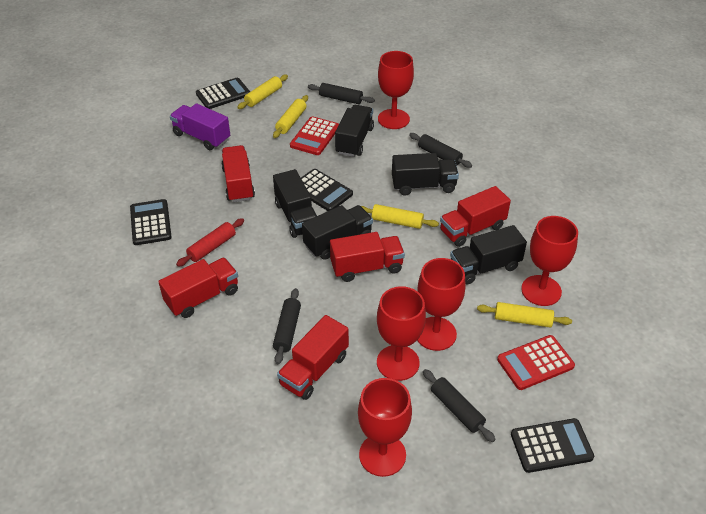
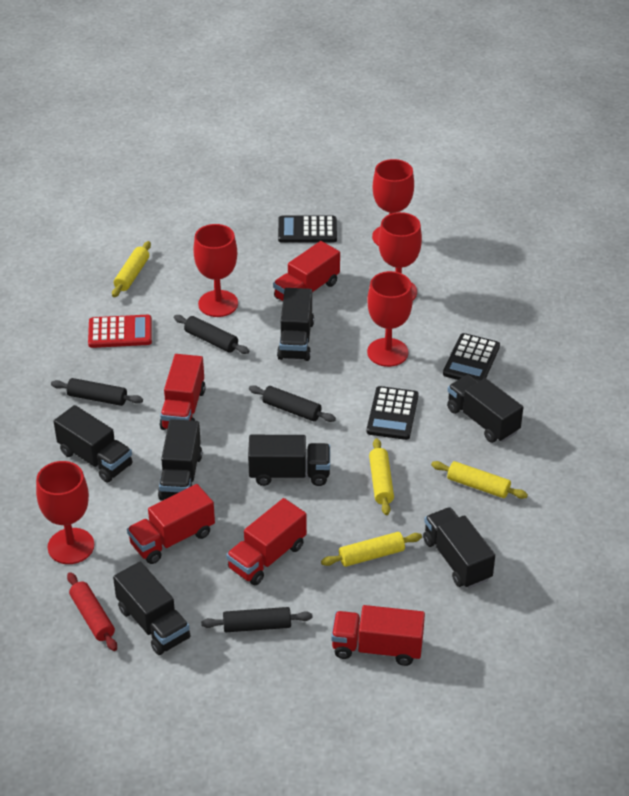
black calculator: [130,199,172,245] [196,78,250,109] [301,169,353,211] [511,418,594,473] = 4 -> [278,215,337,243] [367,386,419,440] [443,333,500,382] = 3
black truck: [273,169,317,238] [302,205,373,260] [335,105,374,157] [392,153,459,196] [450,225,527,284] = 5 -> [54,405,133,482] [113,561,191,655] [158,419,202,501] [248,435,330,486] [277,288,314,361] [423,507,495,589] [447,375,523,443] = 7
purple truck: [170,103,230,150] = 1 -> none = 0
red calculator: [290,116,339,155] [497,335,575,390] = 2 -> [88,315,152,348] = 1

